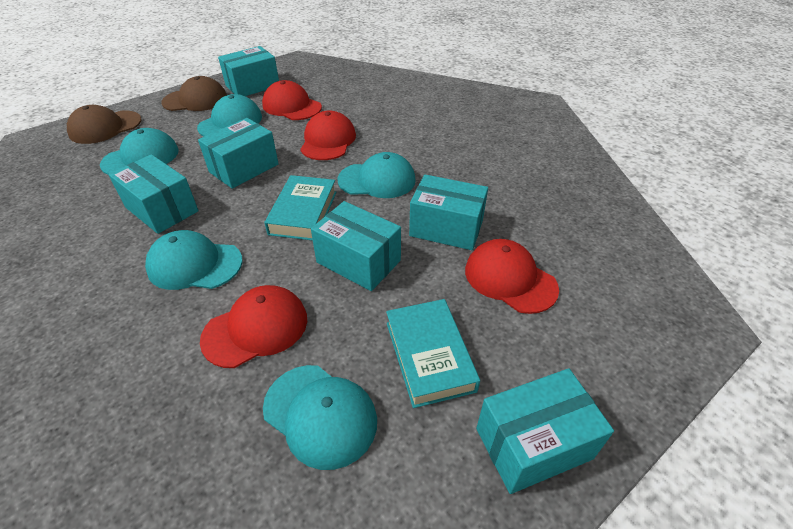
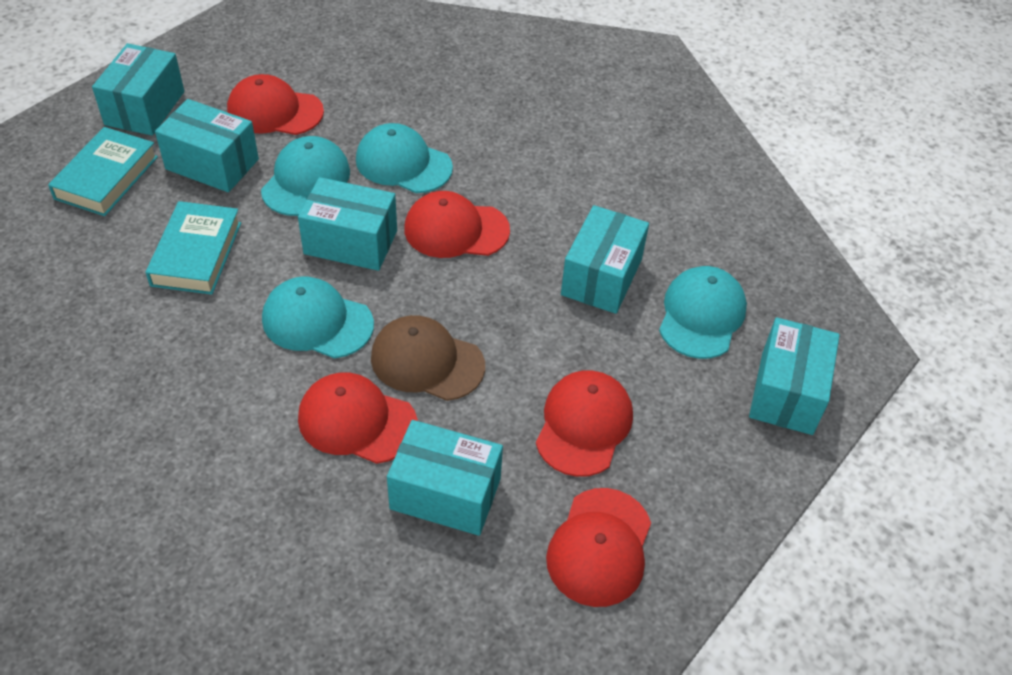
brown cap: [67,105,142,144] [161,76,227,111] = 2 -> [371,315,485,401] = 1
red cap: [200,285,307,368] [262,80,322,120] [300,111,356,160] [465,239,559,314] = 4 -> [227,74,324,135] [298,373,418,464] [404,191,510,258] [536,370,633,477] [546,488,651,607] = 5
turquoise cap: [100,128,179,175] [145,230,243,290] [197,94,262,137] [263,365,377,470] [337,152,416,198] = 5 -> [261,136,350,216] [262,277,374,358] [356,123,453,193] [659,266,747,359] = 4

